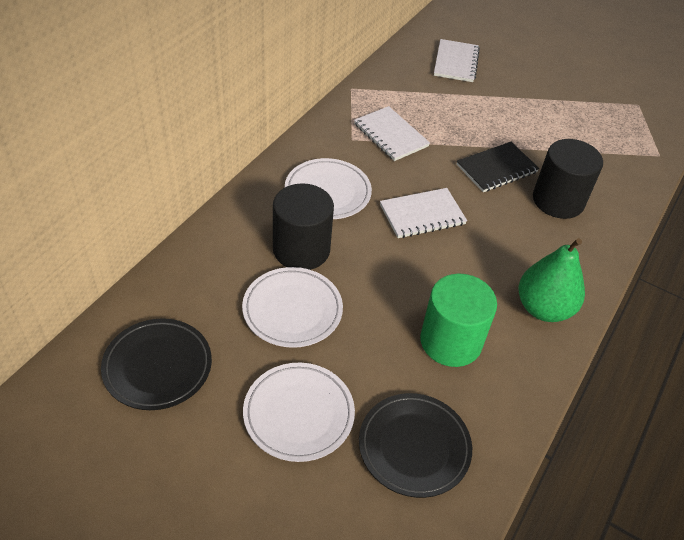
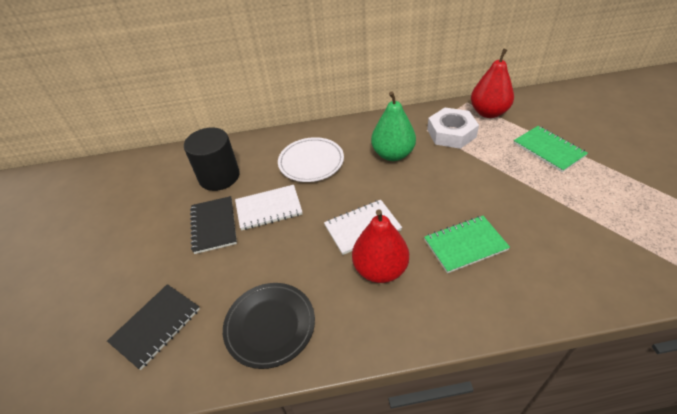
black cylinder: [273,184,334,270] [533,139,603,219] = 2 -> [184,127,240,191] = 1
black notebook: [456,142,539,192] = 1 -> [107,284,200,370] [190,196,237,254] = 2
black plate: [101,318,212,410] [359,393,472,498] = 2 -> [223,283,315,369] = 1
green cylinder: [420,274,497,367] = 1 -> none = 0
green notebook: none = 0 -> [424,216,510,273] [514,126,588,172] = 2
red pear: none = 0 -> [352,209,409,283] [471,48,514,118] = 2
white notebook: [354,106,430,161] [380,188,467,238] [434,39,480,82] = 3 -> [235,185,302,230] [324,200,402,255] = 2
white nut: none = 0 -> [427,108,479,149] = 1
white plate: [242,267,343,348] [243,363,355,462] [285,158,372,219] = 3 -> [278,137,344,182] = 1

